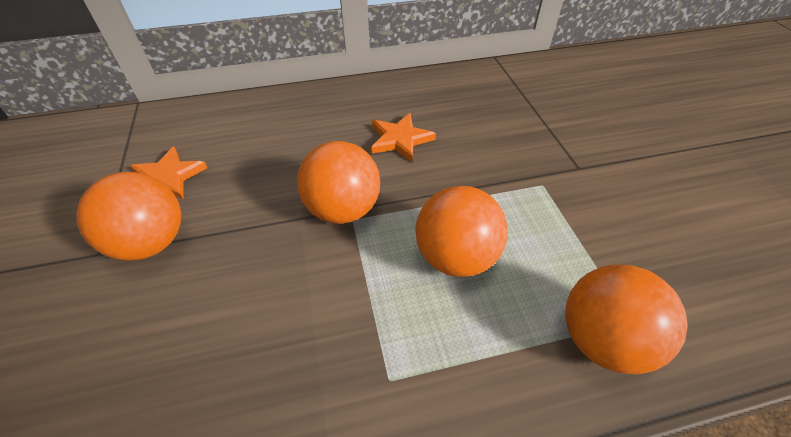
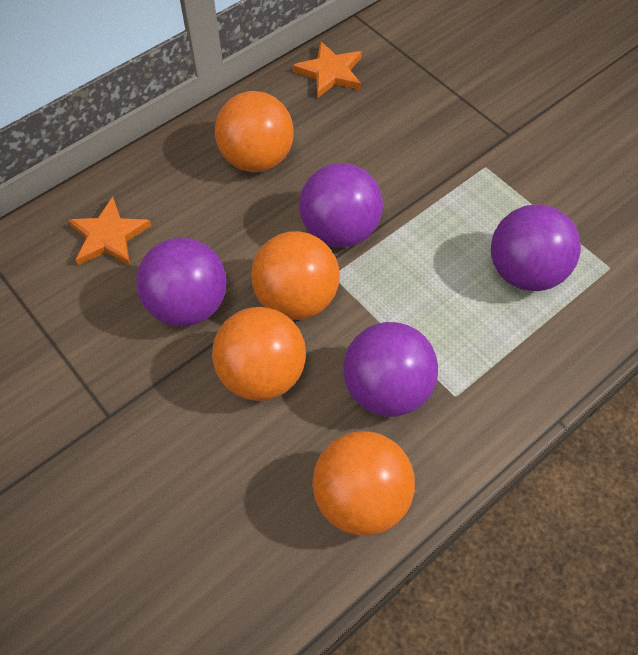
purple ball: none = 0 -> [136,238,227,327] [299,163,383,247] [343,322,438,417] [491,204,581,291] = 4

